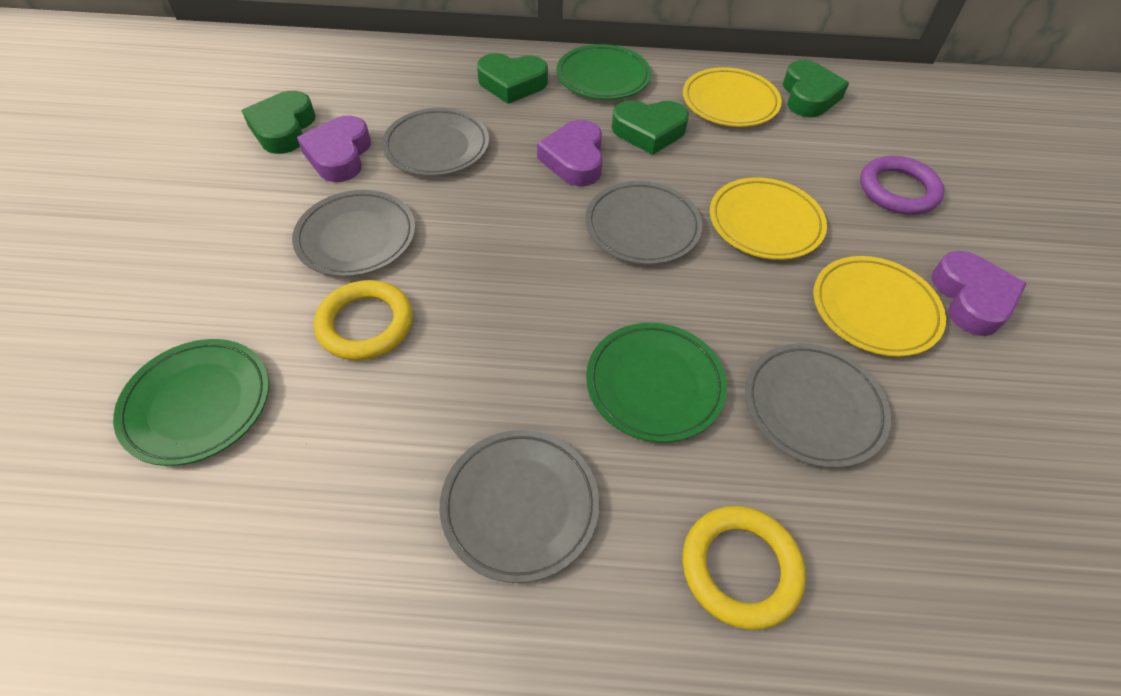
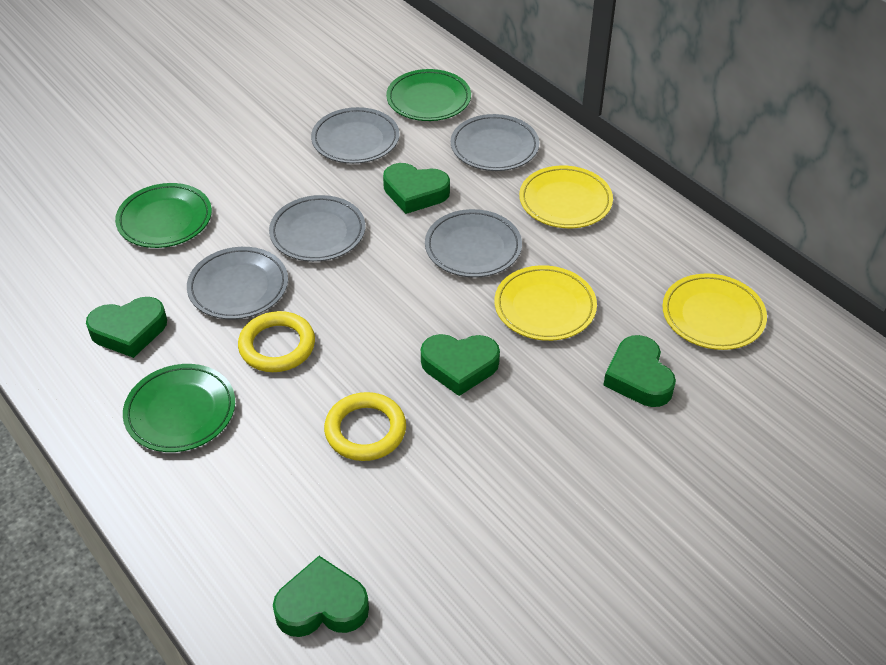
green heart: [242,91,315,154] [477,53,548,104] [612,100,689,155] [783,60,849,118] = 4 -> [86,297,167,358] [273,556,369,637] [383,163,450,214] [421,334,500,396] [603,335,676,407] = 5
purple heart: [297,115,371,182] [537,120,603,186] [931,251,1027,336] = 3 -> none = 0
purple ring: [860,156,945,215] = 1 -> none = 0

